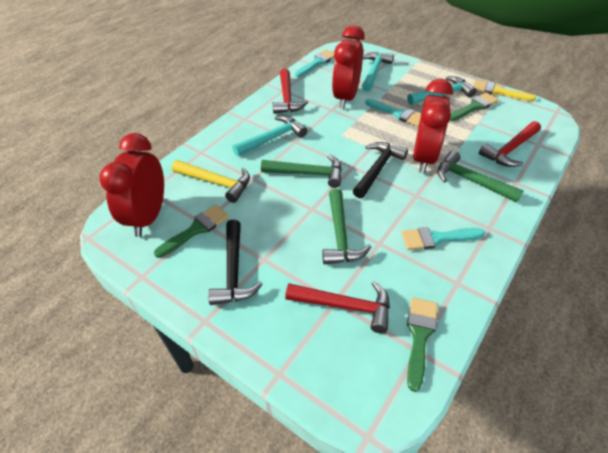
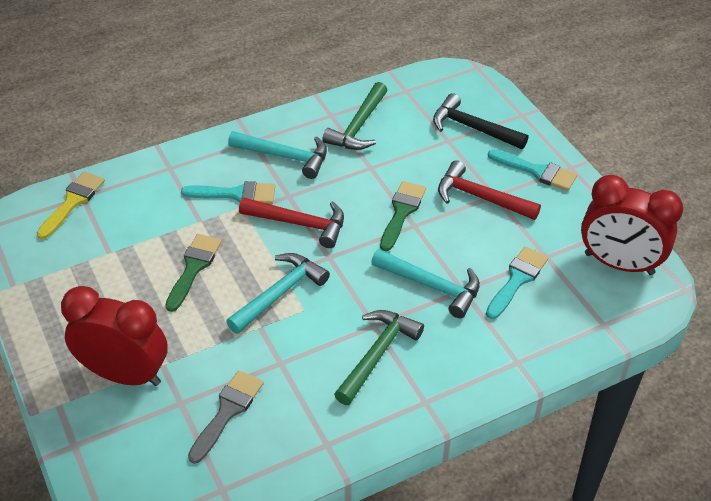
black hammer: [208,220,263,305] [353,142,408,198] = 2 -> [433,93,528,149] = 1
green brush: [154,205,229,258] [407,297,438,392] [450,92,499,121] = 3 -> [165,234,222,312] [380,181,426,251] = 2
green hammer: [261,154,342,188] [322,189,371,265] [438,151,524,202] = 3 -> [322,82,387,150] [334,310,424,405] = 2
grey brush: none = 0 -> [188,370,264,464] = 1
red clock: [100,133,164,237] [332,25,365,109] [413,79,453,173] = 3 -> [61,286,168,386] [581,175,683,275] = 2
red hammer: [273,69,308,114] [285,281,390,333] [479,121,541,167] = 3 -> [239,198,344,248] [438,160,541,220] = 2
yellow hammer: [172,160,250,203] = 1 -> none = 0

